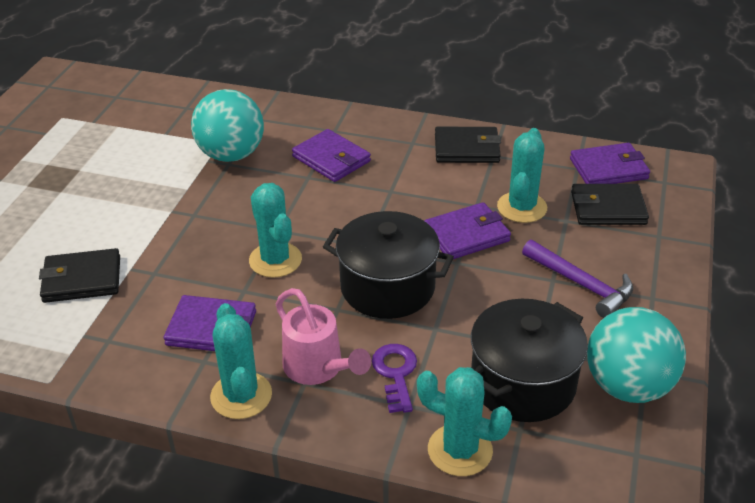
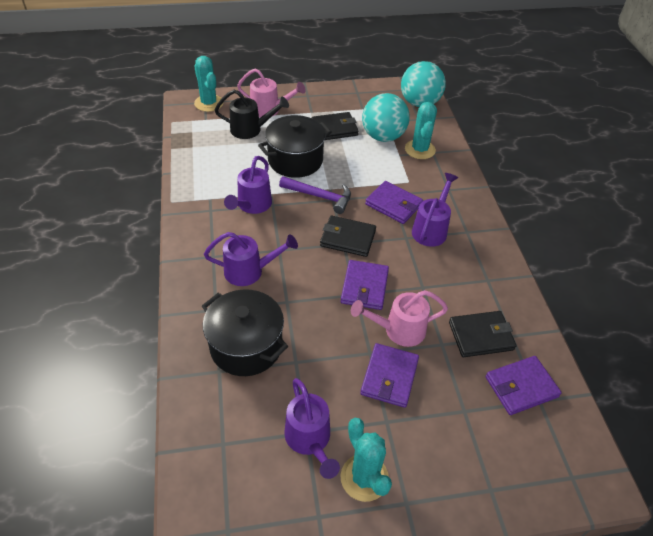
black watering can: none = 0 -> [215,90,289,139] = 1
pink watering can: [276,288,371,385] = 1 -> [237,68,306,117] [351,290,448,347] = 2
purple key: [372,344,417,413] = 1 -> none = 0
purple watering can: none = 0 -> [204,232,298,286] [224,156,272,214] [284,378,340,479] [412,173,458,247] = 4
turquoise cactus: [210,303,272,419] [249,183,302,278] [417,367,512,476] [497,128,547,223] = 4 -> [194,56,224,112] [341,418,392,502] [405,102,437,159] = 3

